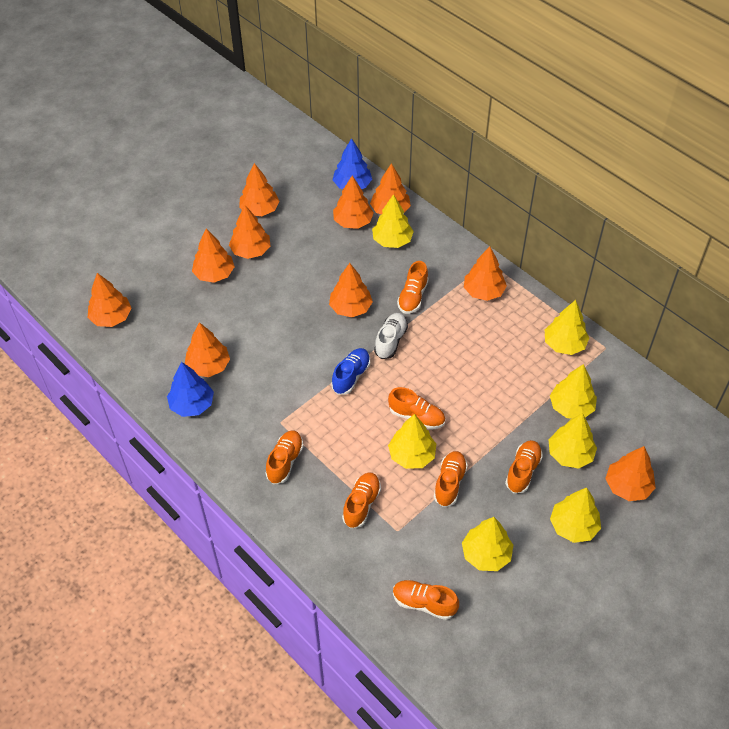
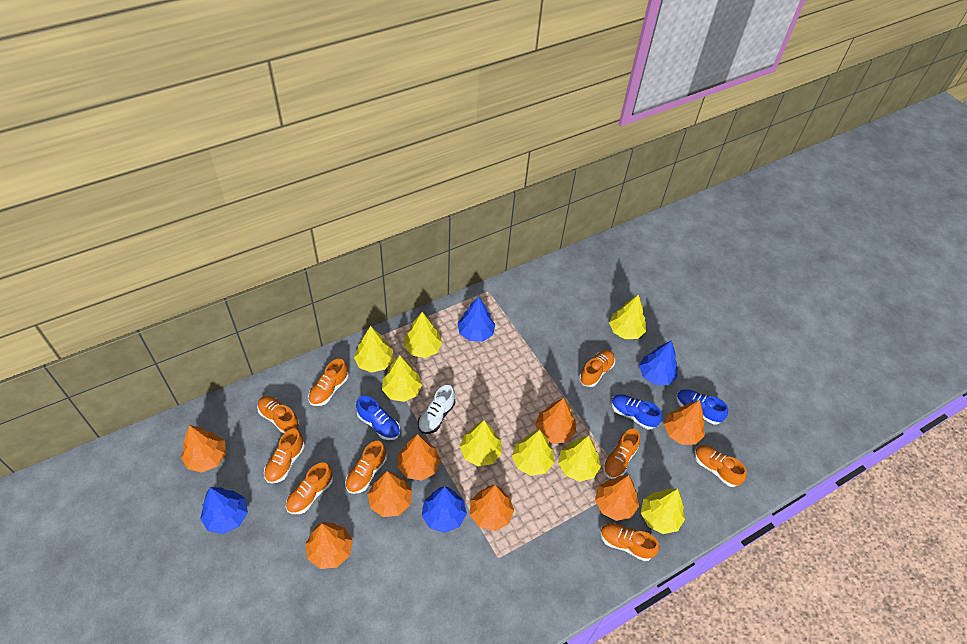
blue shoe: [331,348,370,394] = 1 -> [356,396,400,440] [611,394,662,429] [676,389,728,424] = 3
blue tree: [167,362,214,417] [333,138,372,189] = 2 -> [200,487,248,534] [422,487,467,533] [458,296,495,342] [639,340,677,385] = 4
orange shoe: [266,430,304,484] [342,472,381,528] [388,387,445,430] [393,580,459,620] [397,261,429,314] [434,451,468,507] [505,440,543,493] = 7 -> [257,396,299,434] [264,429,305,484] [286,463,333,514] [308,359,349,406] [345,441,387,494] [579,350,615,387] [600,523,659,561] [603,429,640,479] [694,445,747,487] = 9
orange tree: [88,273,132,327] [185,322,230,377] [192,229,235,283] [229,205,270,259] [239,163,280,216] [329,263,373,317] [333,175,374,229] [370,163,411,214] [464,246,507,301] [605,446,656,501] = 10 -> [181,425,226,473] [305,522,353,569] [368,471,412,517] [398,434,441,481] [470,485,514,531] [535,398,576,444] [595,475,639,521] [664,400,705,445] = 8
yellow tree: [372,194,414,248] [388,414,436,469] [462,517,513,571] [545,300,589,355] [549,413,597,469] [550,364,597,418] [550,488,601,543] = 7 -> [354,326,393,373] [382,355,422,402] [404,312,443,358] [460,420,502,466] [512,430,554,476] [558,436,601,482] [609,294,646,339] [641,489,685,534] = 8

